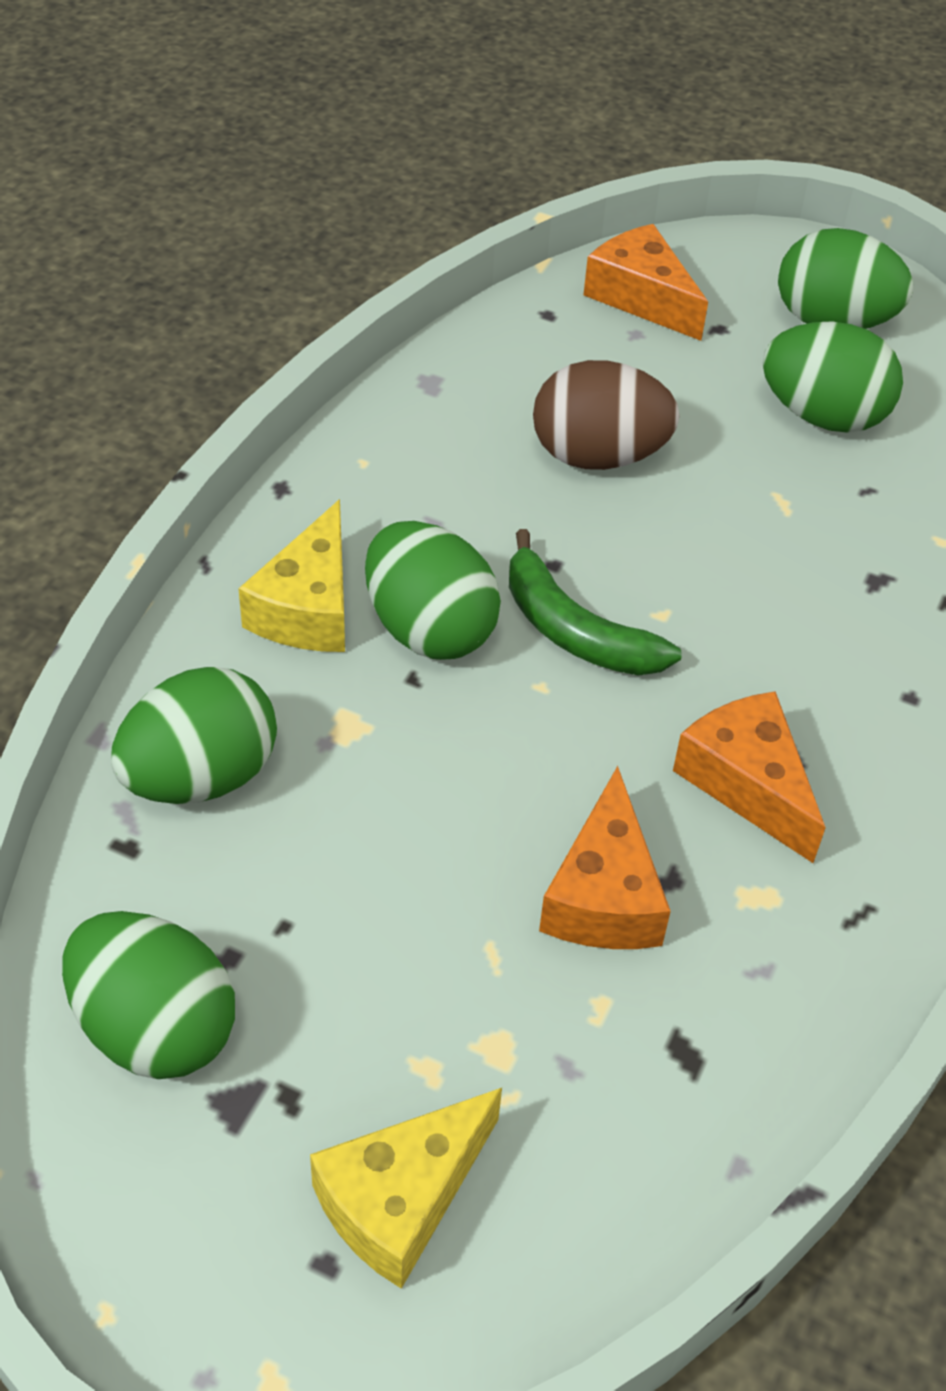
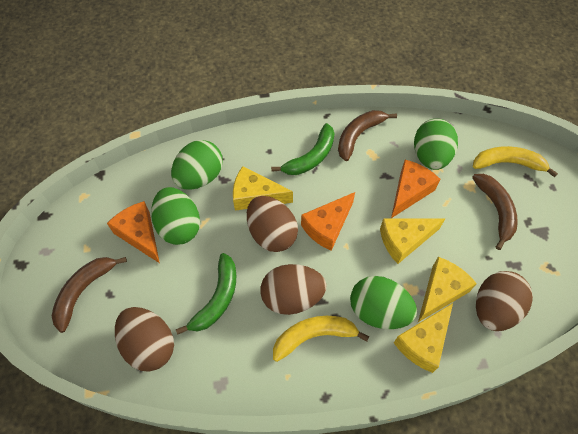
brown banana: none = 0 -> [52,257,127,333] [338,110,397,161] [472,174,518,250] = 3
brown egg: [533,360,680,470] = 1 -> [115,307,174,372] [247,196,298,252] [260,264,326,315] [476,271,533,331] = 4
green banana: [509,529,682,676] = 1 -> [176,253,236,335] [271,123,335,175] = 2
green egg: [62,911,235,1079] [111,667,277,804] [365,521,501,660] [762,322,903,433] [778,228,913,329] = 5 -> [151,187,200,245] [171,140,223,190] [350,276,417,329] [414,119,458,170] = 4
yellow banana: none = 0 -> [273,316,370,362] [473,146,558,178] = 2
yellow cheese: [238,499,345,652] [310,1088,502,1289] = 2 -> [233,166,293,211] [380,218,445,264] [394,303,453,373] [418,257,477,322] = 4

